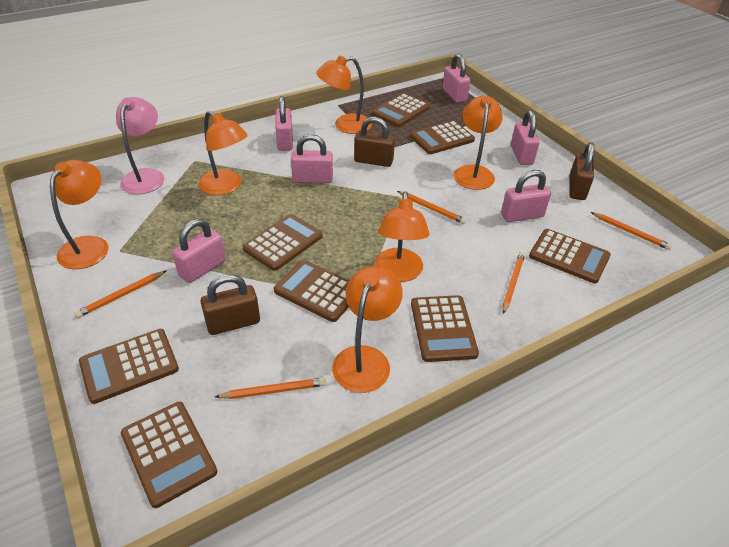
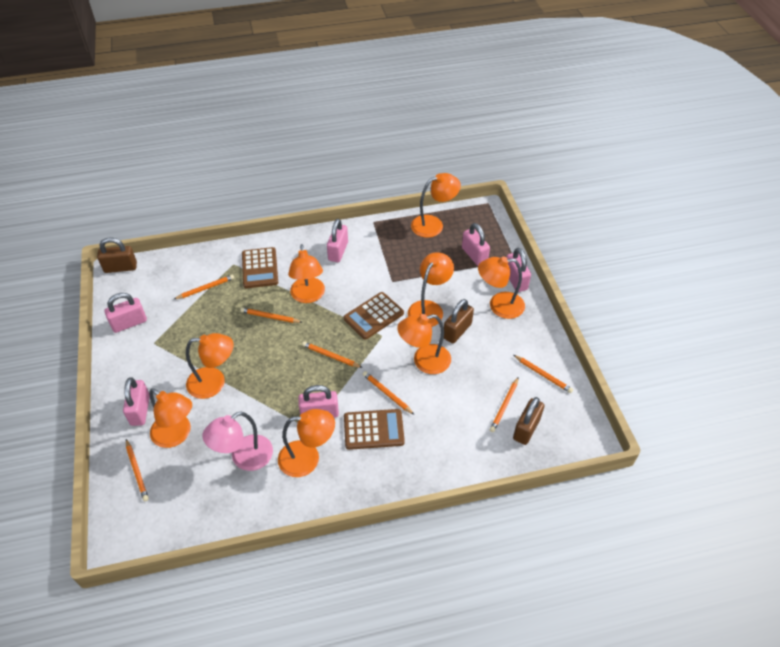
brown calculator: [79,329,179,404] [121,402,217,508] [243,214,323,271] [274,260,349,322] [372,93,430,127] [410,120,475,154] [411,295,479,362] [529,229,611,283] = 8 -> [242,247,278,288] [344,292,404,340] [344,409,405,450] = 3
orange lamp: [50,160,108,269] [199,111,248,195] [316,55,372,134] [332,266,403,393] [374,191,429,282] [454,96,503,190] = 6 -> [149,388,192,448] [186,333,233,399] [278,409,335,477] [288,244,325,303] [397,314,451,374] [408,252,454,327] [411,173,461,238] [478,256,525,319] = 8
orange pencil: [74,271,166,318] [215,378,326,399] [397,191,467,224] [503,252,525,314] [591,212,672,250] = 5 -> [126,439,149,501] [174,275,234,299] [240,308,303,323] [302,342,363,368] [363,371,414,415] [490,377,519,432] [514,355,573,393] = 7

